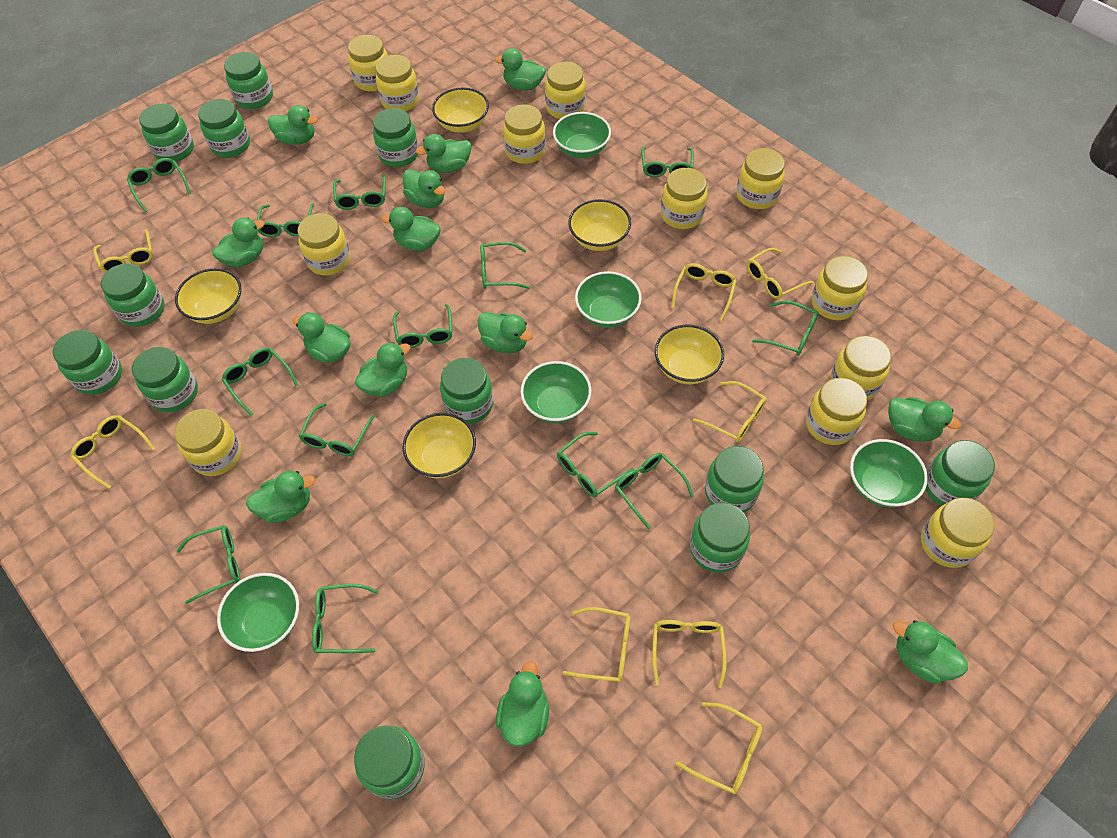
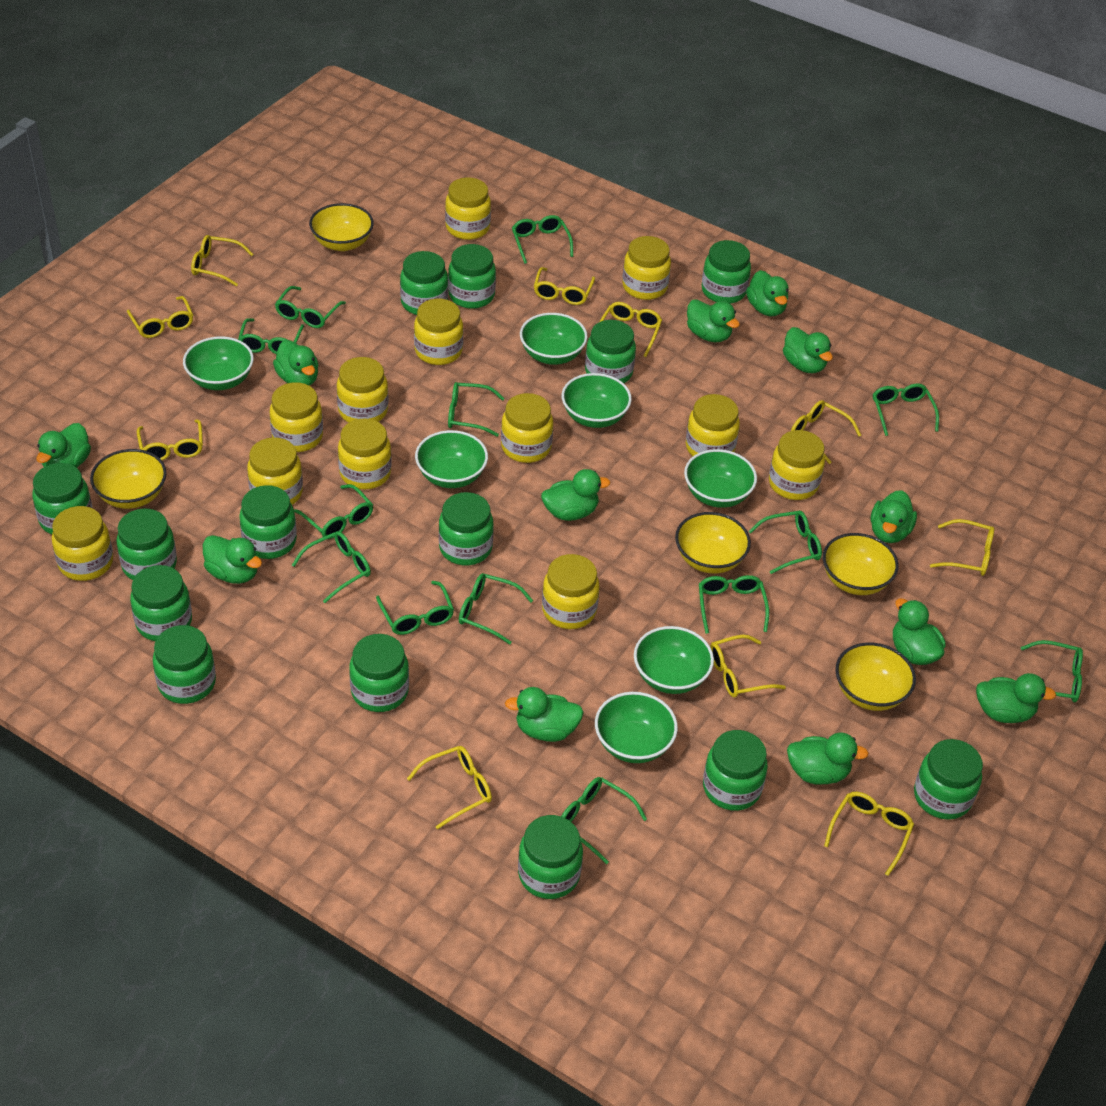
green bowl: [217,573,299,652] [520,361,591,423] [553,112,611,158] [575,271,642,328] [850,439,928,508] = 5 -> [183,336,254,390] [415,430,488,488] [520,313,588,365] [562,373,632,428] [595,692,678,763] [634,626,714,694] [684,449,757,508] = 7
green duck: [212,217,265,267] [246,471,315,523] [268,105,318,145] [293,312,351,363] [355,342,411,397] [381,207,441,251] [403,169,446,208] [416,134,471,173] [477,312,533,353] [494,48,546,90] [496,661,549,747] [888,397,961,442] [893,620,968,684] = 13 -> [36,423,91,468] [203,535,262,584] [273,340,319,386] [505,687,584,742] [541,469,611,521] [687,299,740,342] [746,270,788,316] [783,327,833,373] [787,733,869,785] [871,490,917,543] [893,598,946,665] [976,673,1056,723] = 12
green jar: [53,330,122,395] [101,263,165,327] [132,347,198,412] [139,104,194,162] [198,99,250,158] [224,52,273,109] [354,725,425,800] [373,108,418,167] [440,358,493,424] [689,503,750,573] [705,446,764,512] [925,440,995,506] = 12 -> [32,463,92,534] [117,509,177,580] [130,565,192,641] [153,625,216,704] [239,485,297,559] [349,634,409,712] [400,251,448,315] [439,492,494,565] [448,244,496,309] [518,815,583,899] [585,320,636,383] [702,240,751,304] [703,730,768,811] [914,739,983,820] = 14
yellow glasses: [71,415,155,489] [93,229,153,273] [563,607,630,682] [652,620,727,688] [671,263,737,321] [676,702,762,794] [693,381,767,443] [747,248,814,299] = 8 -> [127,296,193,338] [137,419,203,460] [191,235,253,286] [407,746,492,829] [534,267,595,305] [600,302,662,357] [710,635,786,698] [791,400,861,464] [824,792,914,876] [930,519,994,576] = 10

